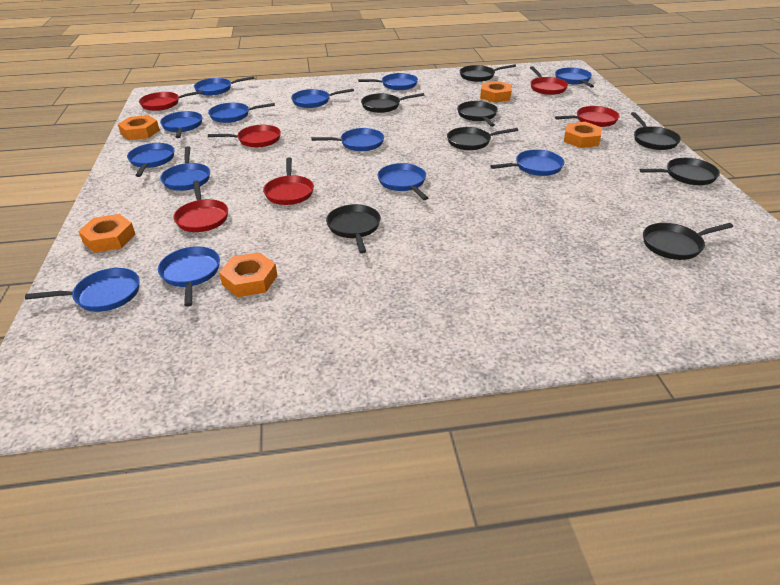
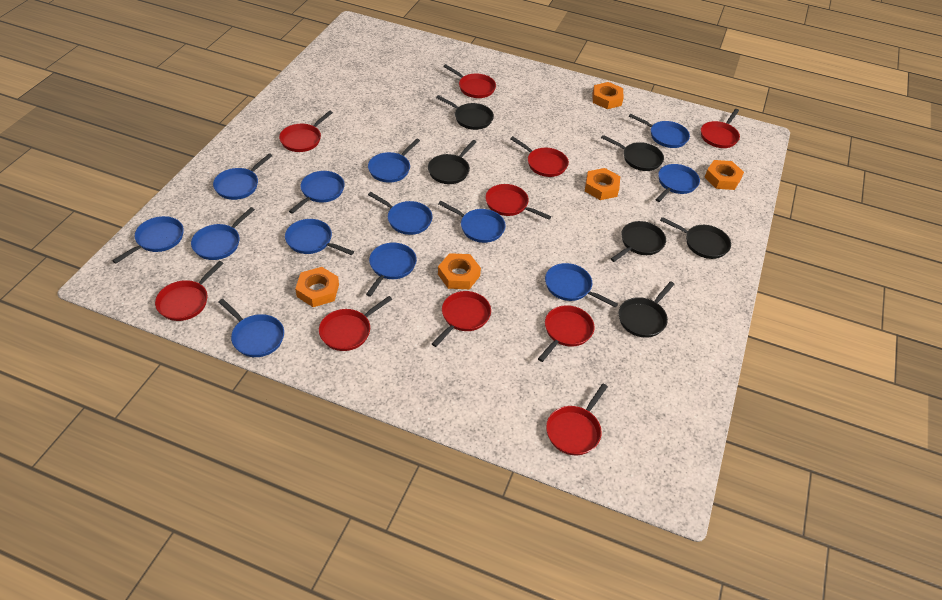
black pan: [326,204,381,254] [361,93,424,113] [447,127,518,150] [457,101,498,127] [460,64,516,82] [631,112,681,150] [640,158,720,185] [643,223,733,260] = 8 -> [428,140,476,184] [436,95,494,130] [601,135,664,171] [611,221,666,262] [619,281,675,338] [660,217,731,259] = 6
red pan: [139,90,204,111] [173,180,228,232] [208,125,281,148] [263,157,314,205] [530,66,568,95] [555,106,619,127] = 6 -> [155,261,223,321] [279,111,333,152] [319,296,392,351] [432,291,491,347] [443,64,496,98] [485,184,551,220] [510,136,569,177] [538,305,595,362] [546,384,608,455] [701,109,740,148] = 10

